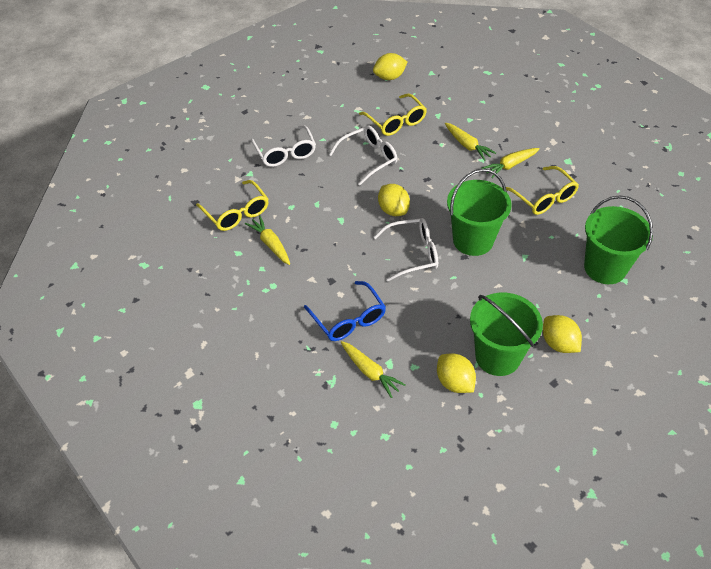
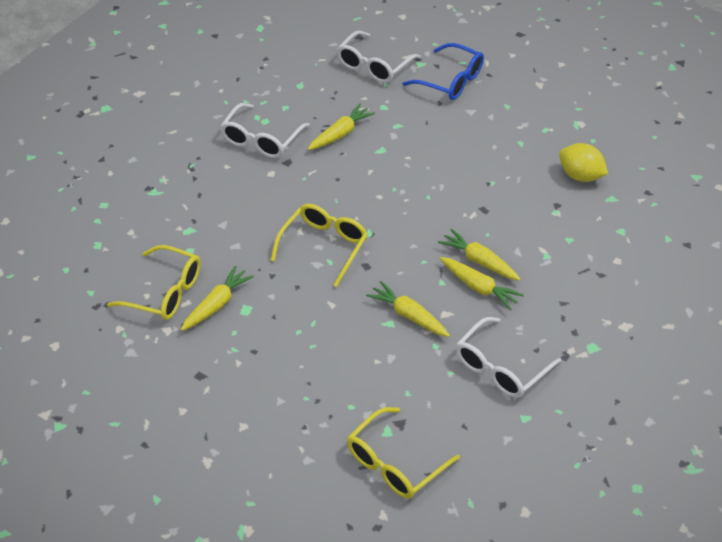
green bucket: [447,169,512,256] [470,293,543,376] [584,195,653,284] = 3 -> none = 0
yellow carrot: [245,216,290,265] [341,341,406,398] [445,123,496,161] [482,148,540,178] = 4 -> [181,266,254,331] [308,104,375,150] [366,281,450,337] [438,229,521,281] [440,257,524,310] = 5
yellow lemon: [373,53,407,80] [378,184,410,216] [437,354,476,393] [543,315,582,353] = 4 -> [559,143,608,182] = 1

